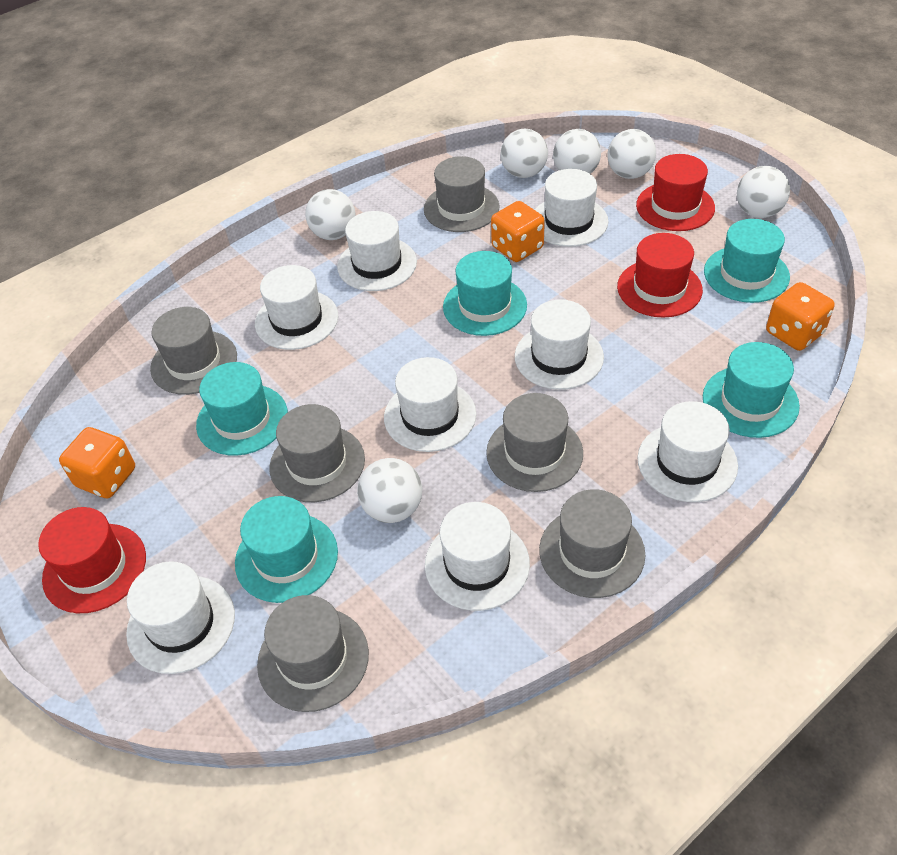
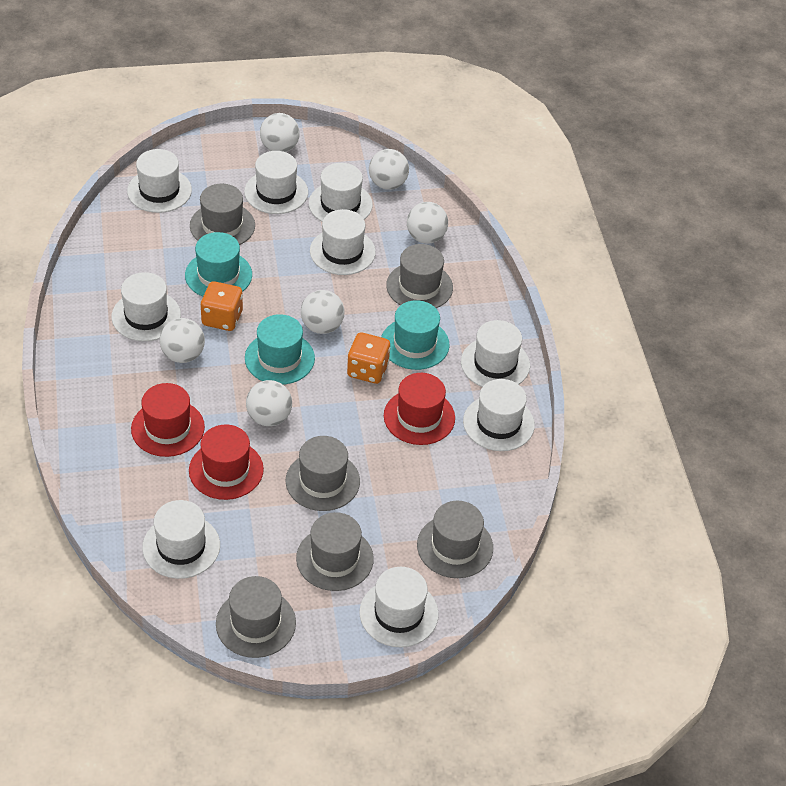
orange dice: [59,427,135,498] [491,201,545,262] [766,282,835,351] = 3 -> [200,281,243,331] [347,332,390,384] = 2
turquoise hat: [196,362,288,456] [235,496,338,603] [443,251,527,336] [703,342,800,438] [704,219,790,303] = 5 -> [185,232,252,297] [245,314,315,385] [381,300,450,370] = 3
white hat: [126,561,235,674] [255,265,338,350] [337,211,417,291] [384,357,476,452] [425,502,530,611] [515,299,604,390] [534,169,608,247] [638,401,738,502] = 8 -> [111,272,181,341] [127,149,192,213] [142,500,220,579] [244,151,308,214] [309,163,373,222] [310,209,376,275] [359,567,439,647] [461,320,530,387] [463,379,535,451] = 9

